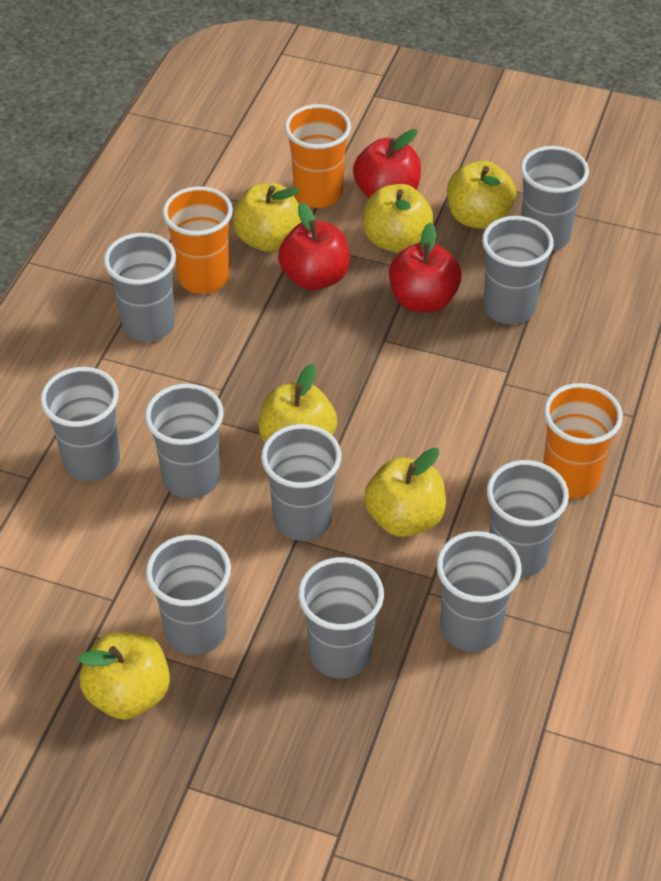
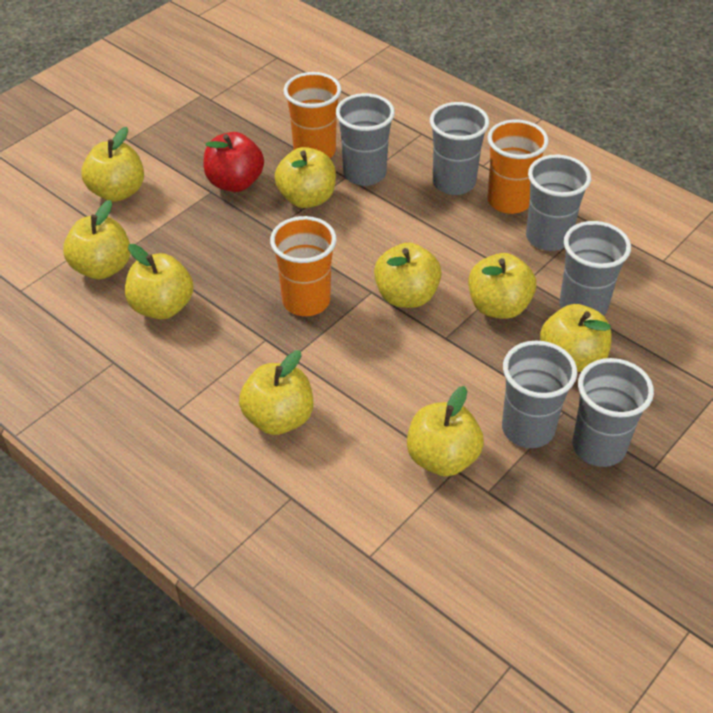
grey cup: [40,367,120,481] [104,233,176,342] [145,384,224,499] [146,535,231,655] [261,424,341,541] [298,557,384,679] [436,531,522,652] [482,216,554,324] [487,460,569,578] [520,146,589,251] = 10 -> [336,93,395,186] [430,102,489,195] [502,341,577,448] [526,155,591,251] [559,221,631,316] [572,358,654,467] = 6
red apple: [278,202,350,290] [353,129,421,198] [389,223,462,313] = 3 -> [203,132,264,192] = 1
yellow apple: [77,632,170,720] [233,183,301,252] [259,364,337,442] [363,184,434,253] [364,448,446,537] [447,161,516,229] = 6 -> [63,200,130,280] [81,127,144,202] [125,244,194,319] [239,350,313,435] [274,147,336,208] [374,243,442,308] [407,386,484,476] [468,253,536,319] [540,304,611,372] = 9

